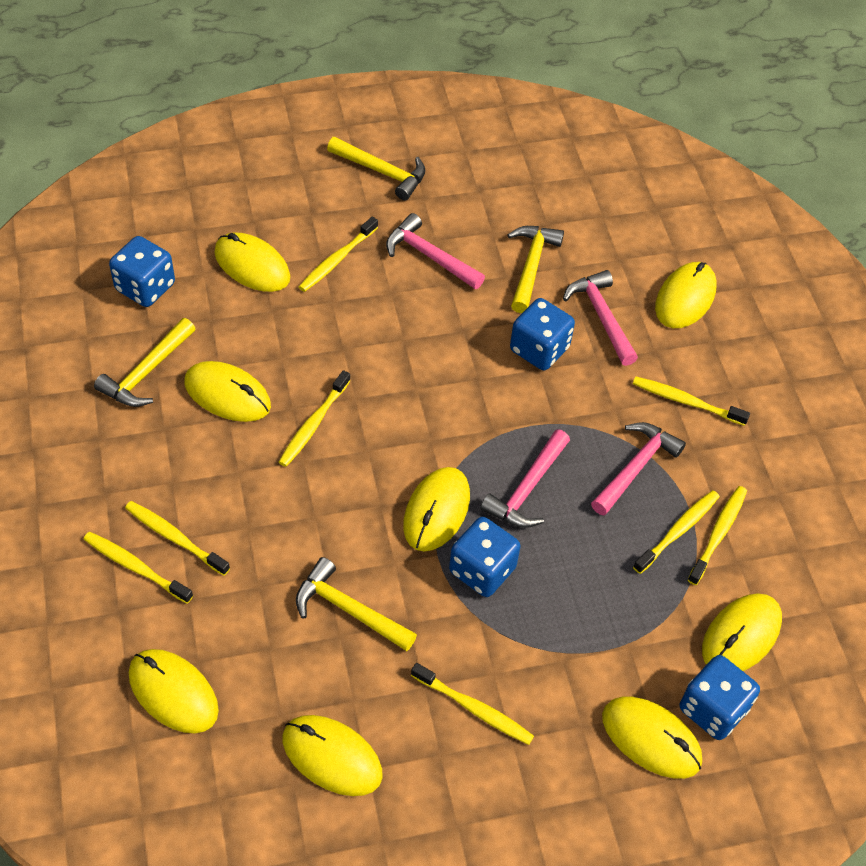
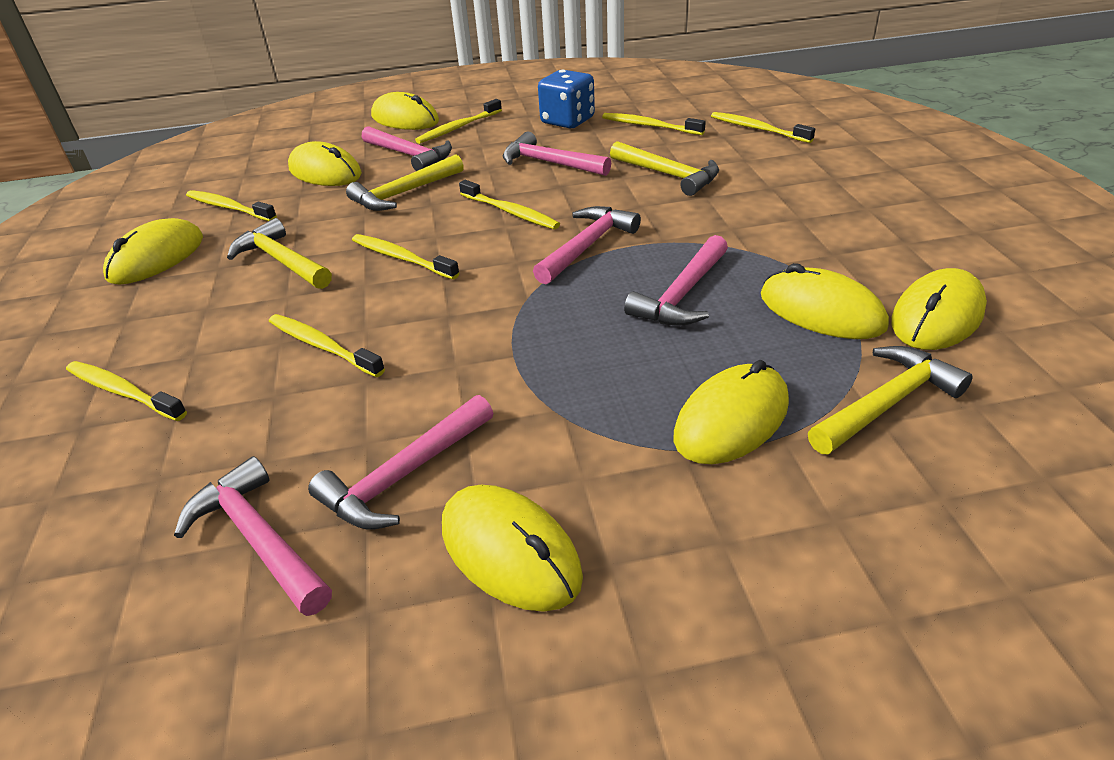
blue dice: [109,236,175,307] [449,517,520,597] [510,298,575,370] [680,655,760,740] = 4 -> [538,70,595,128] = 1
pink hammer: [386,213,485,289] [480,429,570,528] [563,270,638,366] [591,422,686,515] = 4 -> [174,456,332,616] [308,395,493,530] [362,126,452,171] [503,132,611,176] [533,206,641,284] [624,235,728,326] = 6
yellow mouse: [129,649,219,733] [185,361,271,422] [214,232,290,292] [283,715,383,796] [403,467,470,552] [602,697,702,779] [655,262,717,328] [702,593,782,671] = 8 -> [103,218,203,285] [288,141,362,186] [371,92,439,130] [442,485,583,612] [674,360,789,464] [761,263,889,339] [891,268,987,350] = 7

